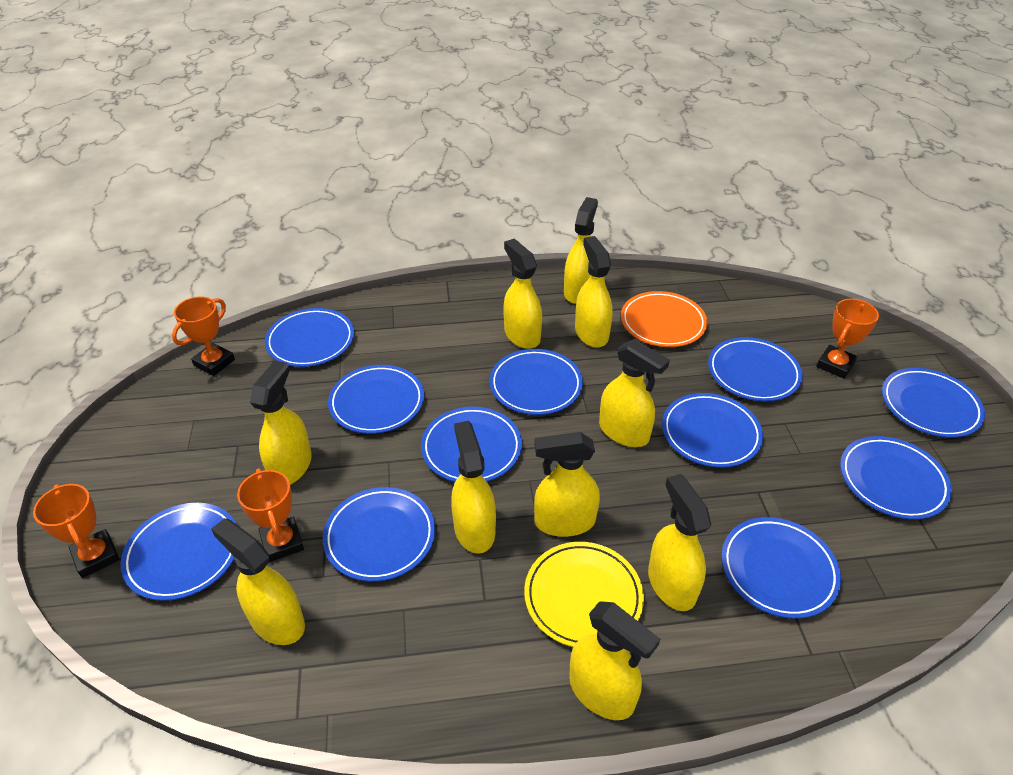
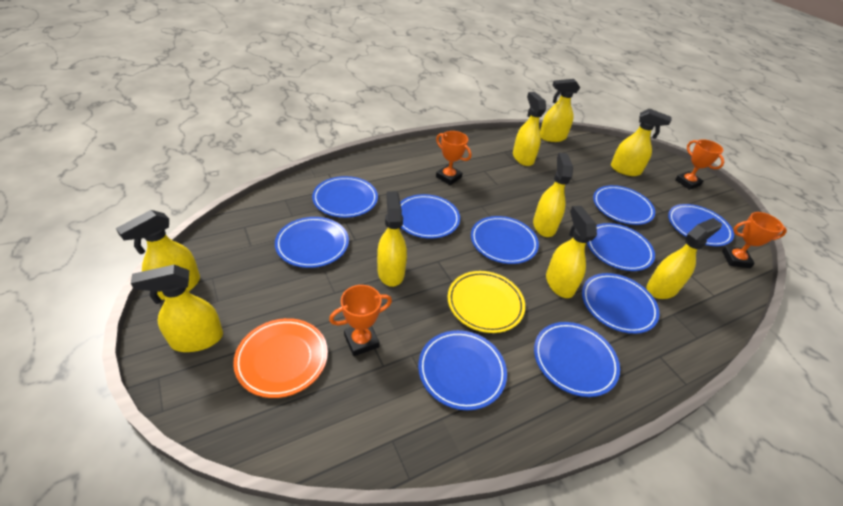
blue plate: [121,503,236,601] [265,308,354,367] [323,487,435,582] [328,365,424,434] [421,407,522,482] [490,349,583,415] [662,393,763,468] [708,337,802,401] [721,517,841,619] [840,436,952,520] [882,368,985,438] = 11 -> [275,217,349,268] [312,176,378,218] [400,194,460,239] [418,330,507,410] [471,216,539,264] [534,322,620,397] [582,273,660,334] [587,223,655,271] [593,185,655,225] [668,204,734,246] = 10
yellow spray bottle: [211,518,305,645] [250,360,312,485] [451,421,496,554] [503,239,542,349] [534,432,600,537] [564,197,598,304] [569,601,660,720] [575,236,613,348] [599,339,670,447] [648,474,711,611] = 10 -> [116,210,200,300] [131,265,223,352] [377,191,407,287] [513,92,546,166] [533,153,573,237] [540,79,580,142] [546,206,597,298] [611,108,672,176] [646,218,722,299] = 9

